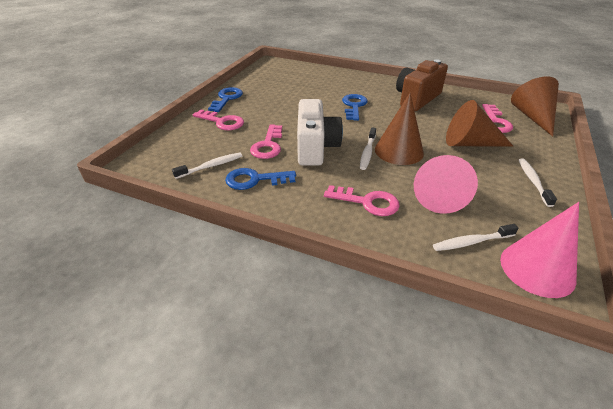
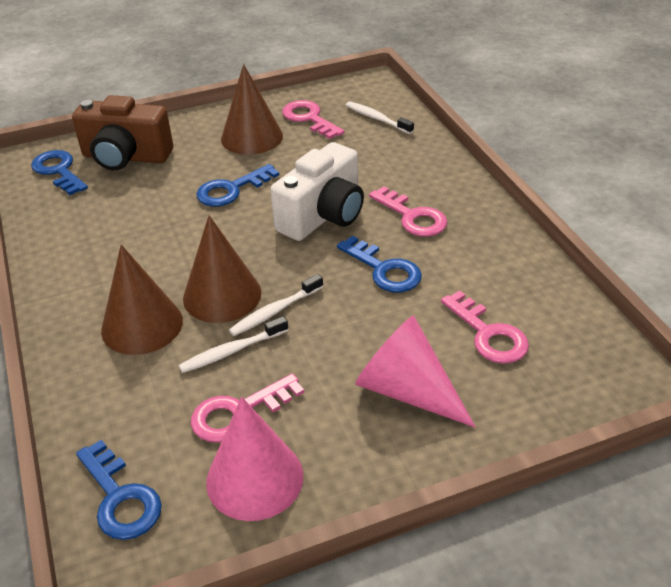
blue key: [208,87,243,112] [225,168,296,190] [342,94,368,121] = 3 -> [31,150,88,195] [76,440,162,540] [196,164,279,207] [337,236,422,292] = 4
white toothbrush: [172,153,242,179] [360,127,376,170] [433,224,519,251] [519,158,557,207] = 4 -> [179,316,288,373] [229,274,323,336] [346,101,414,134] = 3

